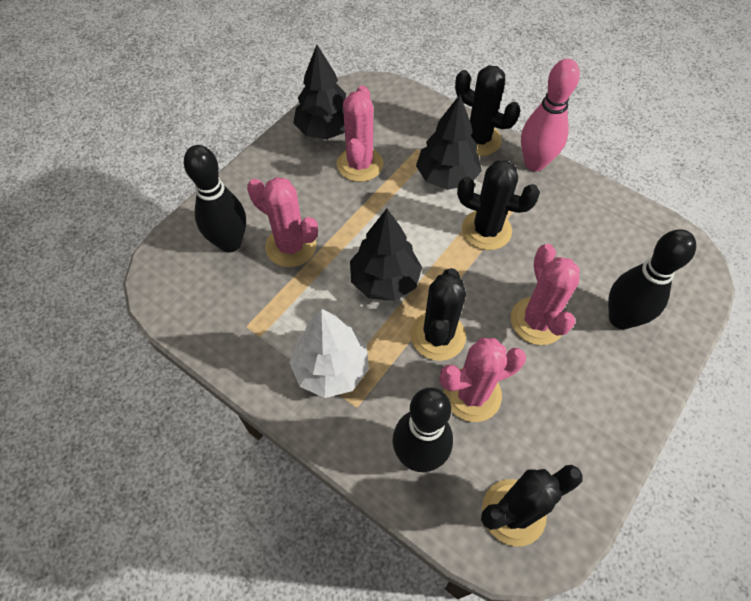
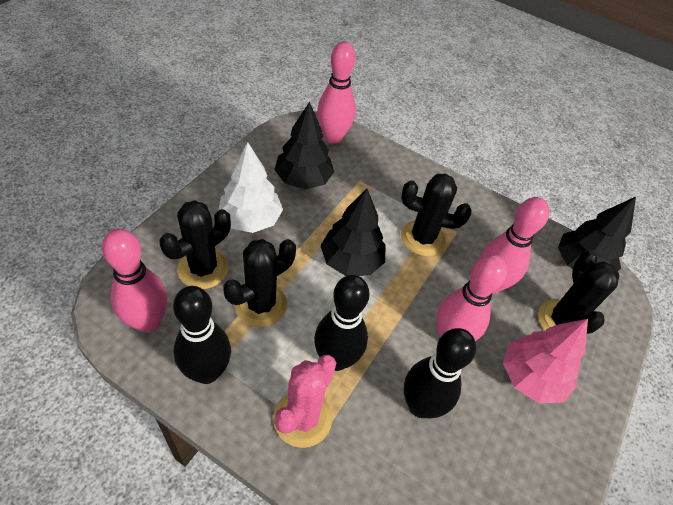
pink bowling pin: [521,59,580,171] = 1 -> [102,228,167,333] [317,41,356,144] [437,254,507,341] [480,197,550,294] = 4
pink cactus: [247,177,318,267] [337,85,383,182] [439,338,526,422] [510,244,580,345] = 4 -> [273,355,336,448] = 1
pink tree: none = 0 -> [503,319,588,403] = 1

